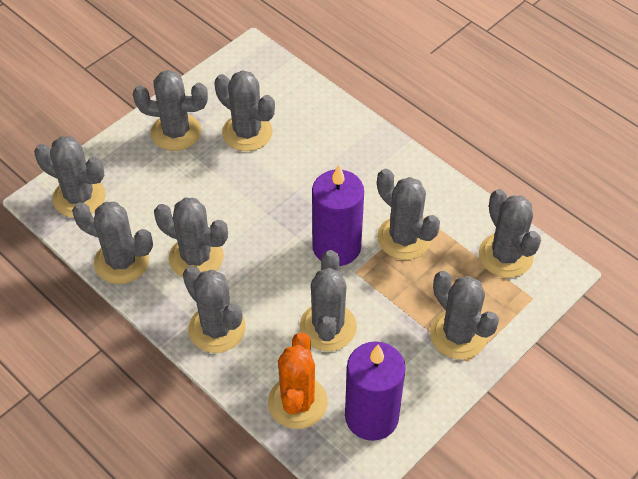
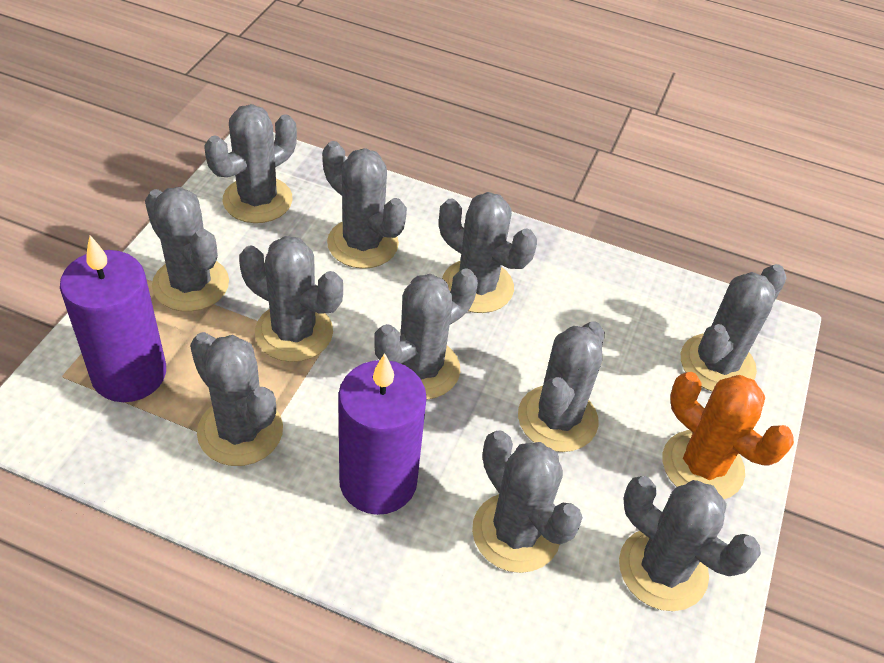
grey cactus: [34,136,106,218] [72,202,153,284] [133,70,208,151] [154,197,228,277] [183,266,246,353] [214,70,275,151] [299,250,357,351] [377,168,440,260] [430,271,499,359] [479,189,541,278] = 10 -> [145,187,229,312] [190,332,283,466] [205,104,297,223] [239,236,343,362] [322,141,407,269] [374,268,478,400] [439,192,537,313] [472,430,583,573] [518,321,605,452] [619,476,761,611] [681,264,787,392] = 11

